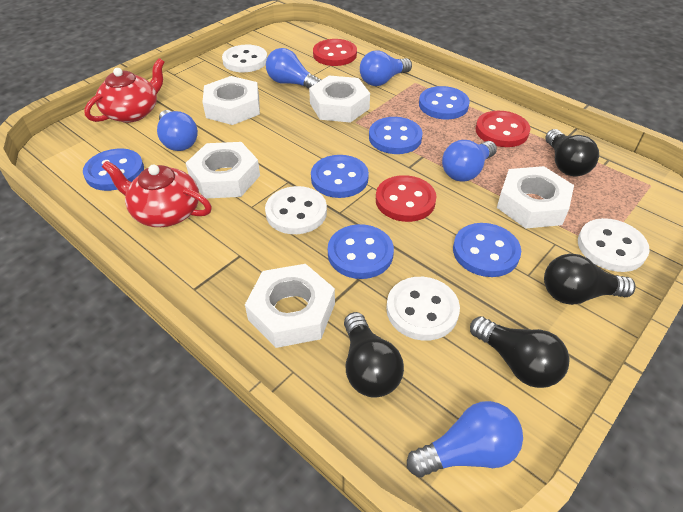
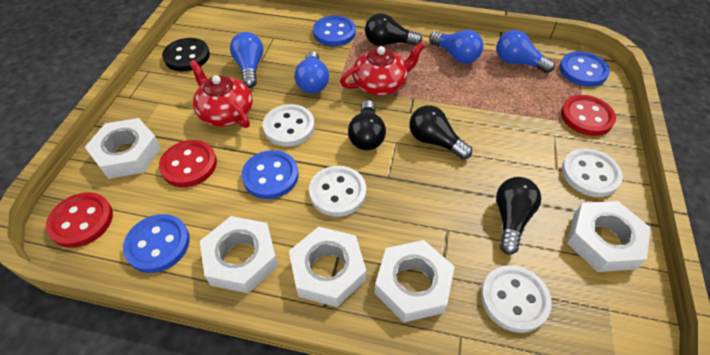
black button: none = 0 -> [162,38,210,71] = 1
blue button: [83,149,144,191] [311,155,369,198] [328,224,394,279] [369,117,423,154] [419,86,470,120] [453,223,521,277] = 6 -> [123,214,190,273] [242,150,299,199] [313,15,356,46] [559,51,610,87] = 4
blue light bulb: [157,110,198,151] [266,48,321,88] [360,50,412,86] [407,401,523,477] [442,140,497,182] = 5 -> [230,32,263,88] [295,51,329,94] [429,30,483,64] [496,30,555,73] = 4

